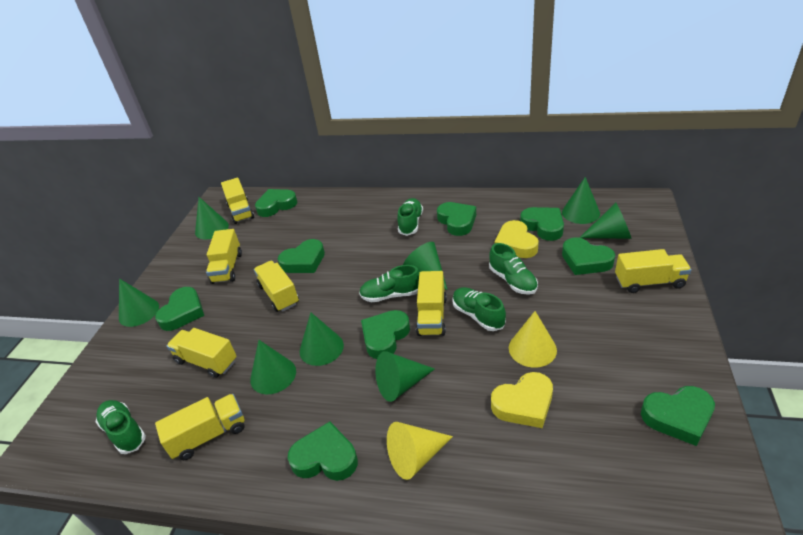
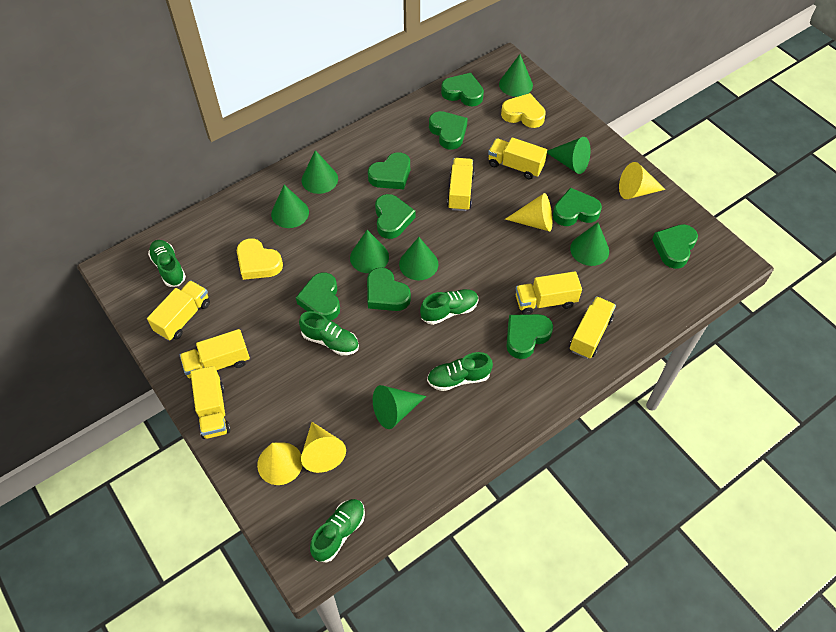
yellow cone: [387,422,453,480] [509,311,557,368] = 2 -> [257,442,303,485] [301,422,346,473] [505,193,552,231] [619,162,666,199] = 4

